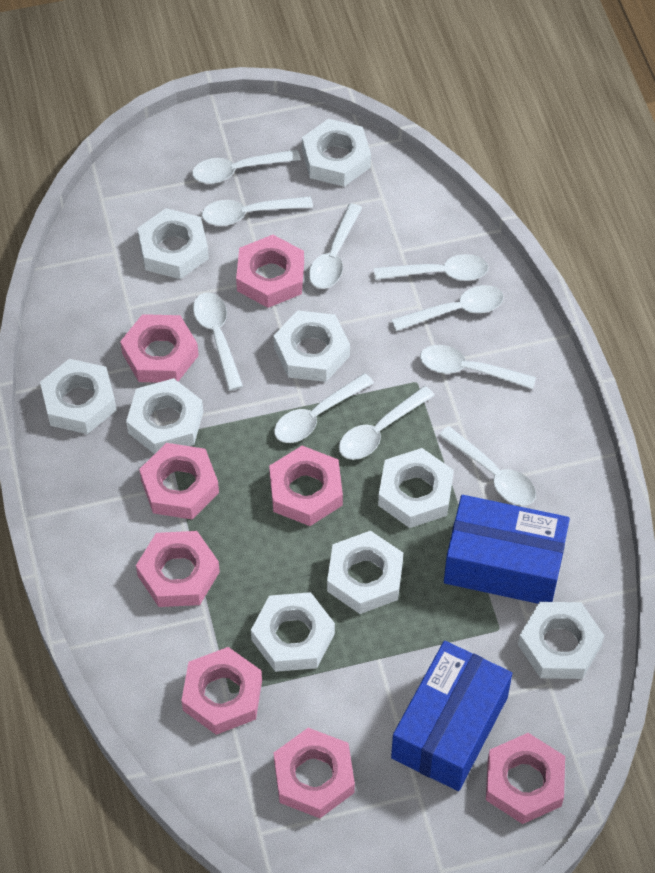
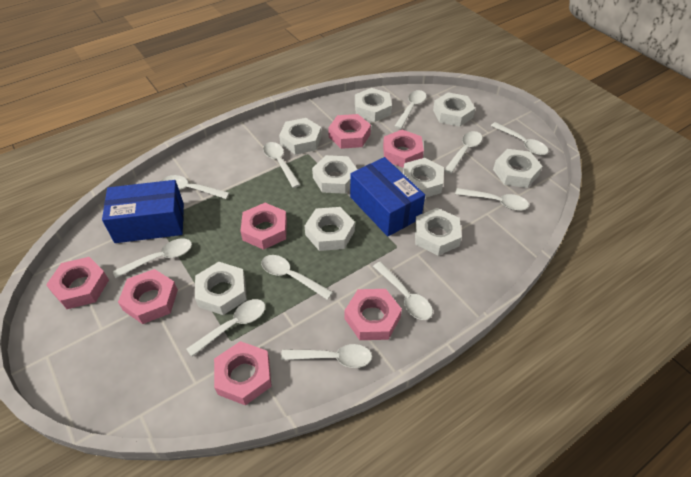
pink nut: [120,314,199,383] [136,531,220,607] [139,443,219,519] [181,647,262,735] [236,235,304,308] [269,446,343,526] [274,728,355,818] [486,733,565,824] = 8 -> [46,257,109,309] [118,269,178,324] [214,341,272,406] [240,203,287,250] [328,114,371,149] [345,289,402,340] [383,130,424,168] = 7
white spoon: [192,150,301,184] [193,293,243,391] [202,196,313,226] [274,373,374,443] [309,203,362,289] [339,386,435,460] [374,254,488,281] [392,285,504,331] [420,345,536,389] [439,426,536,506] = 10 -> [113,238,192,278] [162,175,229,199] [187,299,265,357] [261,255,333,300] [263,142,301,188] [281,344,372,368] [373,262,433,320] [395,90,426,129] [444,131,482,174] [455,188,529,210] [491,122,548,155] = 11

